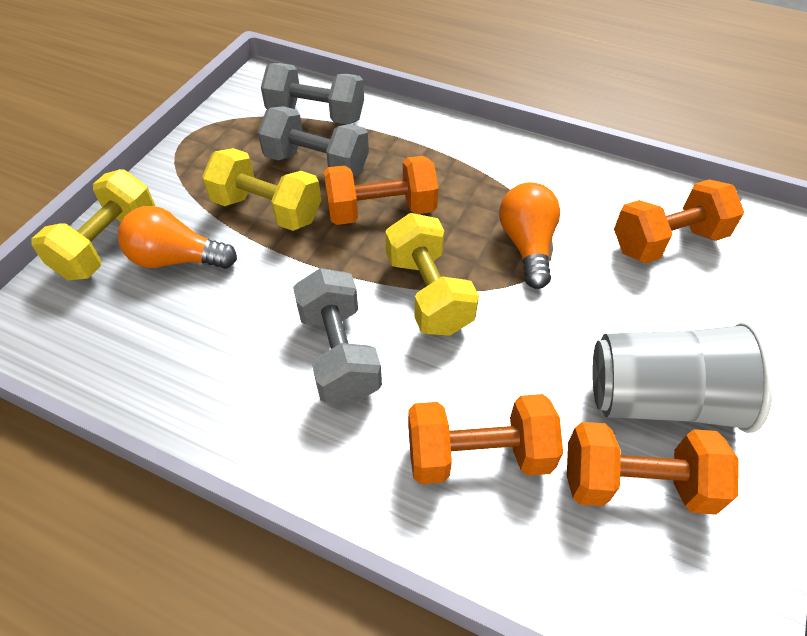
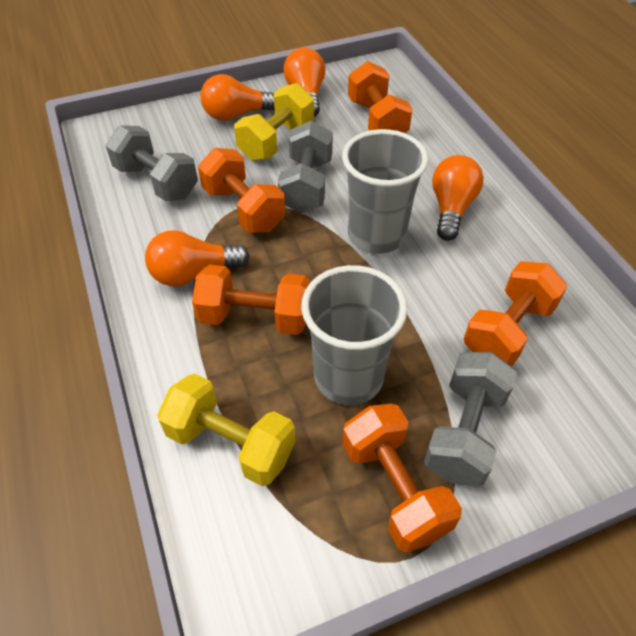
grey cup: [592,321,774,433] = 1 -> [301,265,407,405] [342,129,428,254] = 2
orange dumbbell: [323,156,438,225] [408,394,563,484] [567,422,739,515] [614,179,744,264] = 4 -> [192,265,310,335] [198,148,285,233] [342,404,462,553] [348,61,412,133] [464,261,568,366] = 5
orange light bulb: [118,206,237,269] [499,182,560,289] = 2 -> [145,230,250,286] [201,74,275,121] [284,47,325,117] [432,155,484,241] = 4
yellow dumbbell: [31,169,155,280] [202,148,321,231] [385,213,479,336] = 3 -> [157,373,296,486] [234,83,314,161] = 2

